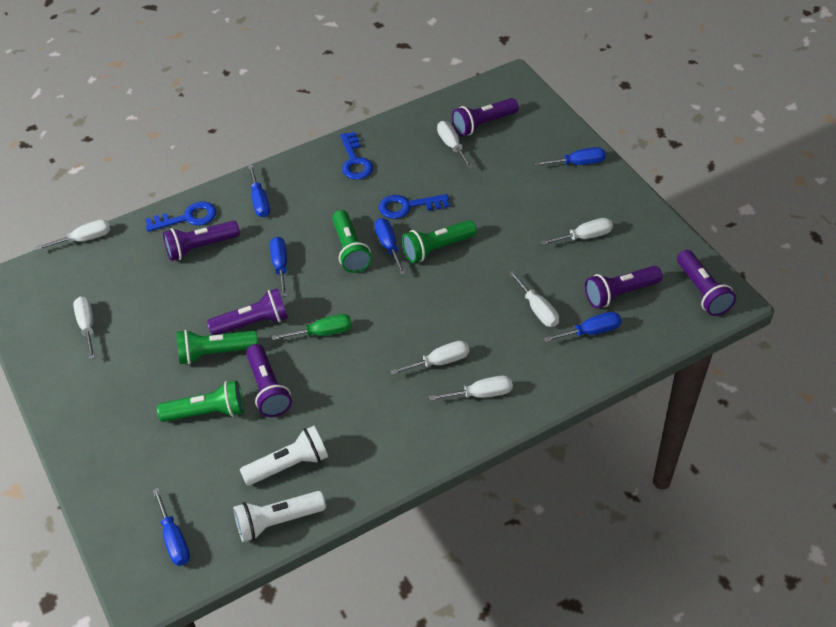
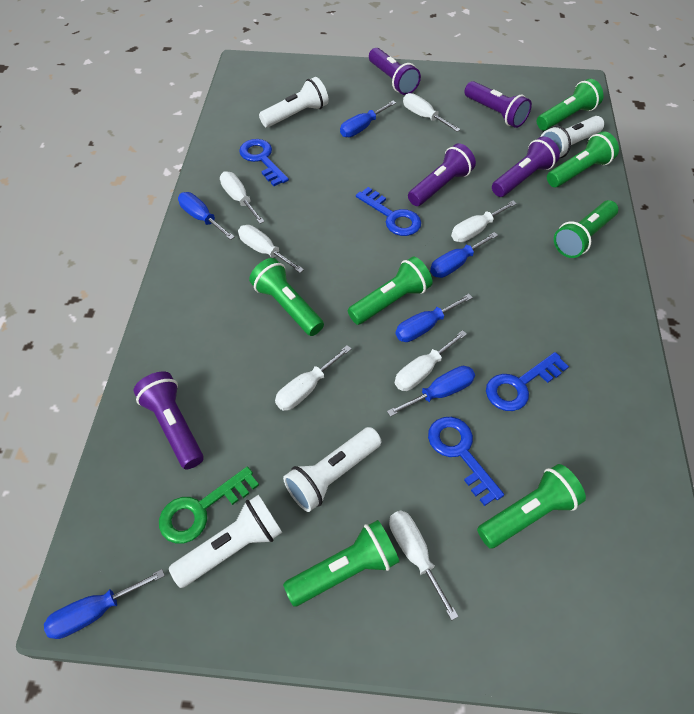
blue key: [145,201,216,232] [340,132,373,180] [379,194,450,219] = 3 -> [239,139,289,186] [356,187,421,236] [428,417,504,506] [486,352,569,411] = 4
green flashlight: [157,380,244,422] [176,330,258,365] [332,210,372,273] [402,220,477,263] = 4 -> [249,258,324,336] [283,520,399,606] [348,257,433,325] [477,464,586,549] [537,79,603,130] [547,131,619,187] [554,200,618,258] = 7
green key: none = 0 -> [159,466,259,544] = 1
green screwdriver: [272,314,352,340] = 1 -> none = 0
purple flashlight: [163,221,240,261] [207,288,288,335] [246,344,292,417] [452,98,518,136] [585,266,662,308] [677,250,736,316] = 6 -> [133,371,203,469] [369,48,421,95] [408,143,476,206] [464,81,532,128] [492,136,560,197] = 5
white flashlight: [233,491,326,542] [240,426,328,486] = 2 -> [169,495,282,588] [259,77,329,127] [283,427,381,512] [541,116,604,158] = 4

